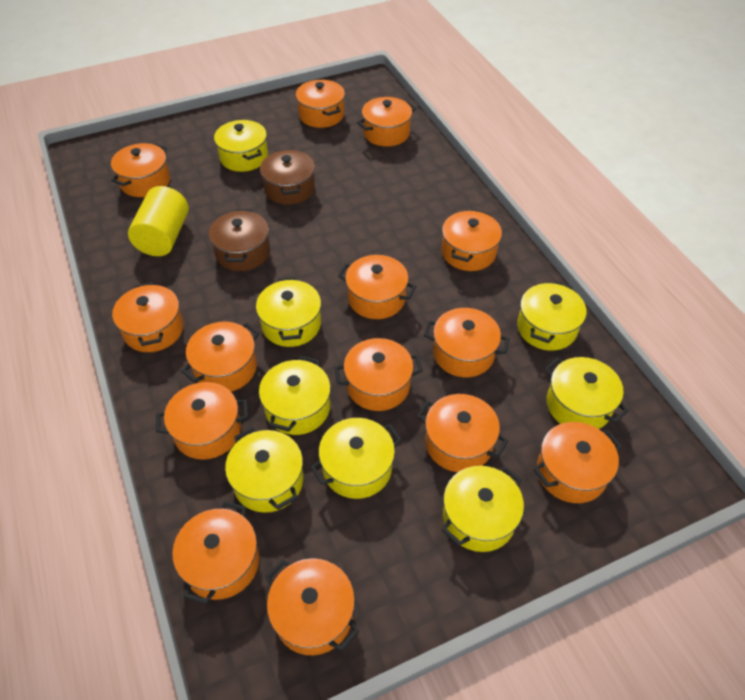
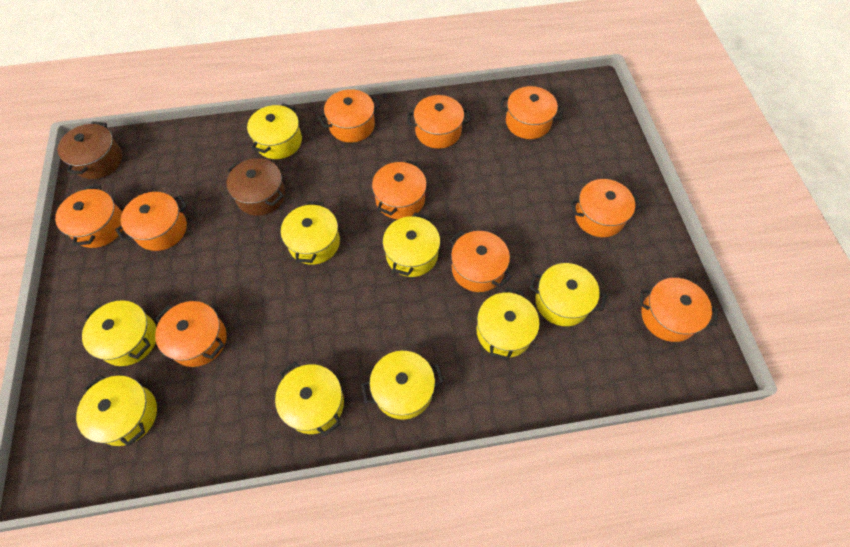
orange pot: [111,143,170,197] [112,282,184,352] [156,382,249,460] [172,501,259,604] [181,322,260,392] [266,558,360,655] [296,80,345,128] [334,338,423,411] [338,255,417,319] [357,97,416,147] [417,394,508,472] [424,308,510,377] [442,209,502,271] [533,422,622,503] = 14 -> [55,185,123,248] [115,192,187,251] [155,301,227,367] [318,89,381,143] [372,159,427,219] [407,95,471,149] [449,231,512,292] [500,86,564,139] [570,179,641,237] [639,278,718,342] = 10
yellow cylinder: [128,186,189,256] = 1 -> none = 0
yellow pot: [214,120,268,172] [225,427,303,513] [256,277,321,347] [259,356,331,435] [310,418,402,499] [442,466,524,552] [517,281,587,351] [544,357,629,429] = 8 -> [76,375,157,446] [82,300,156,366] [247,103,302,159] [275,362,344,436] [281,201,340,265] [361,351,444,420] [383,212,440,277] [476,287,540,361] [530,263,607,326] = 9

